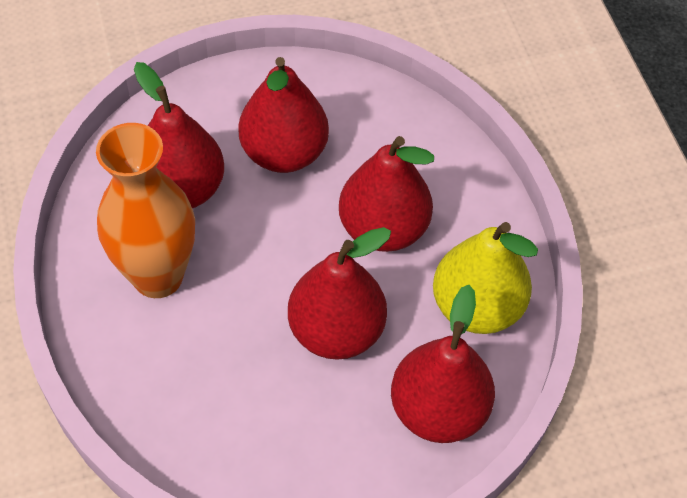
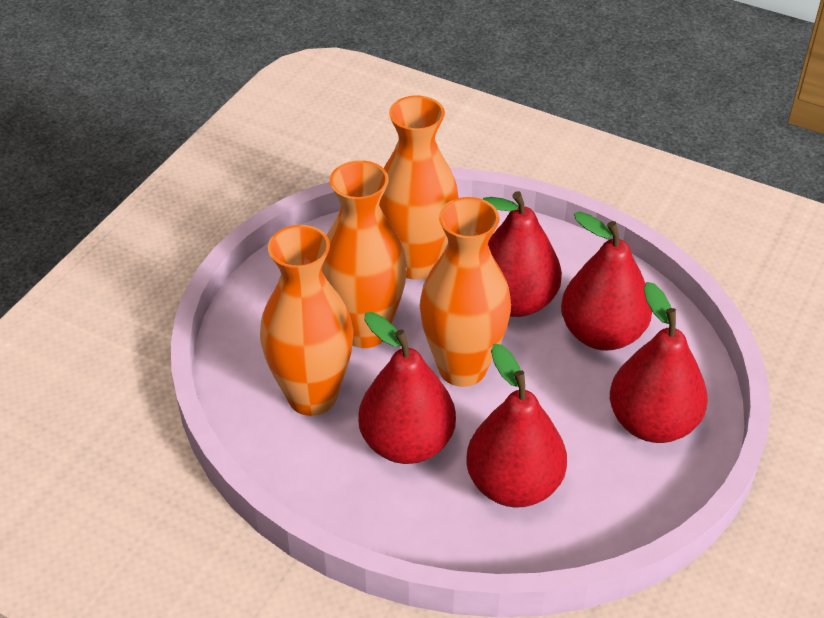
orange vase: [96,123,195,298] = 1 -> [260,225,354,416] [321,160,407,348] [379,95,459,280] [419,197,511,387] = 4
yellow pear: [433,222,538,334] = 1 -> none = 0

